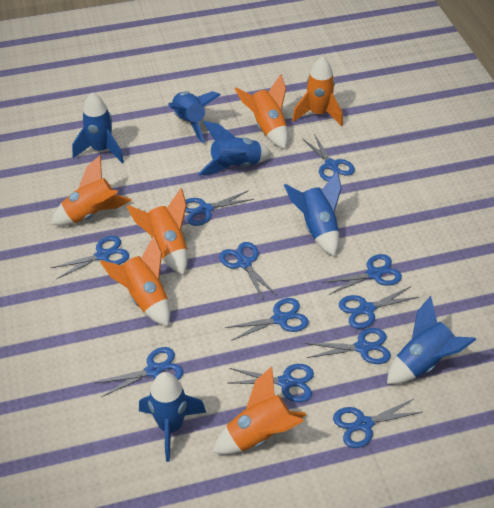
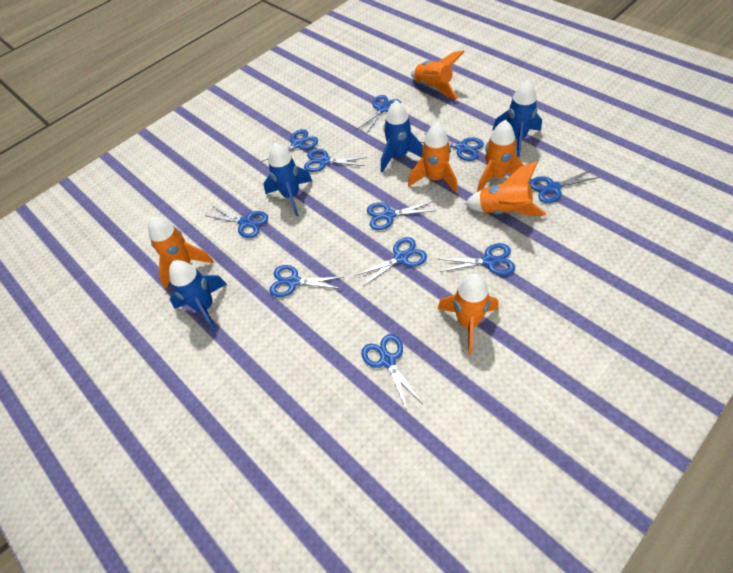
blue rocket: [72,92,124,163] [139,372,206,462] [168,91,220,143] [198,121,272,175] [284,171,342,257] [387,296,476,384] = 6 -> [169,260,227,332] [264,143,312,216] [381,100,423,173] [492,80,542,158] = 4

